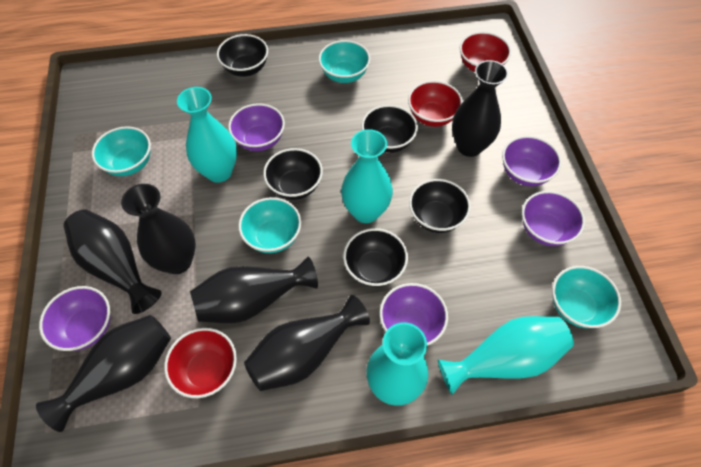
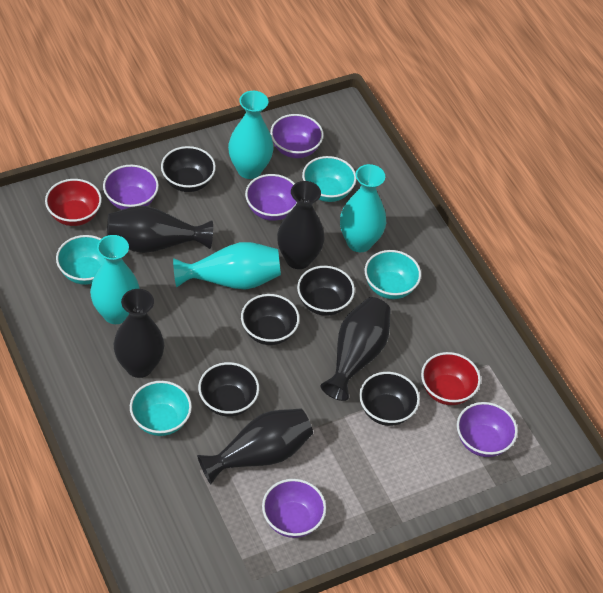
black vase: [36,315,171,432] [63,209,162,314] [121,184,196,274] [190,257,318,323] [244,295,370,391] [452,60,508,157] = 6 -> [107,206,213,253] [114,289,164,378] [197,409,313,484] [277,181,324,269] [320,297,391,401] = 5
red bowl: [164,328,237,398] [408,81,463,127] [460,32,511,72] = 3 -> [45,179,102,226] [421,352,481,405] = 2

